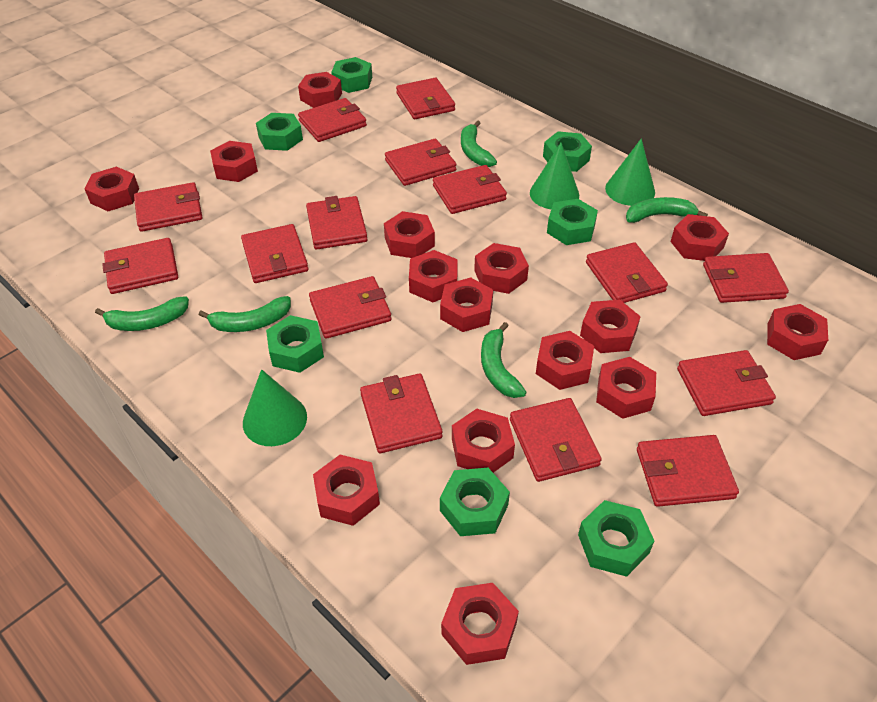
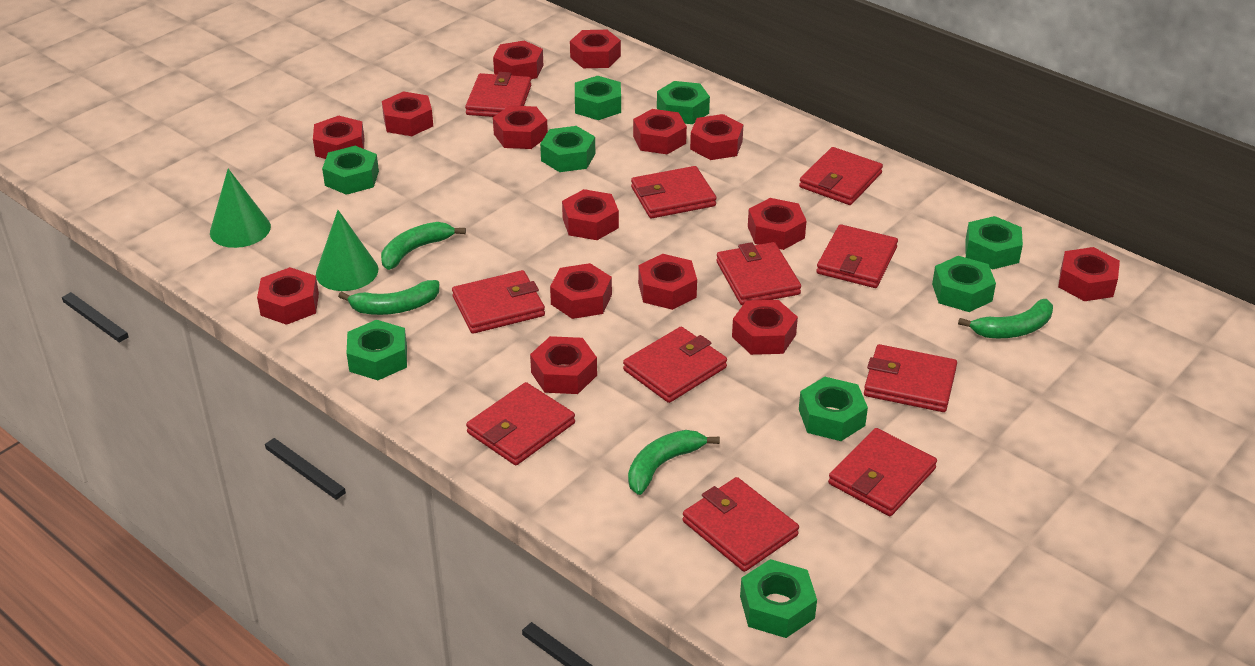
green banana: [95,296,189,331] [199,296,291,332] [461,121,497,167] [481,322,526,398] [626,197,708,223] = 5 -> [338,280,439,315] [381,222,466,270] [628,430,720,495] [958,299,1053,338] = 4
green cone: [243,369,307,446] [530,143,579,209] [605,138,655,206] = 3 -> [210,169,271,248] [316,210,378,291] = 2
green nut: [256,113,303,151] [266,315,324,373] [331,57,372,93] [440,468,510,536] [543,131,592,172] [547,199,598,245] [578,500,654,577] = 7 -> [322,146,379,195] [347,320,407,380] [540,126,595,172] [575,76,621,120] [657,81,710,124] [740,559,817,638] [799,377,868,441] [932,256,996,312] [965,216,1023,270] = 9
red wallet: [102,238,178,294] [134,182,202,232] [241,224,308,283] [298,98,367,142] [306,196,368,250] [309,276,392,339] [360,374,442,453] [385,139,456,186] [396,78,455,119] [433,165,507,214] [510,398,602,482] [586,242,668,303] [637,435,739,507] [677,350,776,416] [703,253,789,303] = 15 -> [452,270,545,334] [465,72,531,117] [466,382,575,465] [623,327,727,403] [631,166,717,219] [683,477,799,572] [716,242,801,305] [799,147,883,205] [816,224,898,288] [828,428,937,516] [864,344,957,412] = 11

